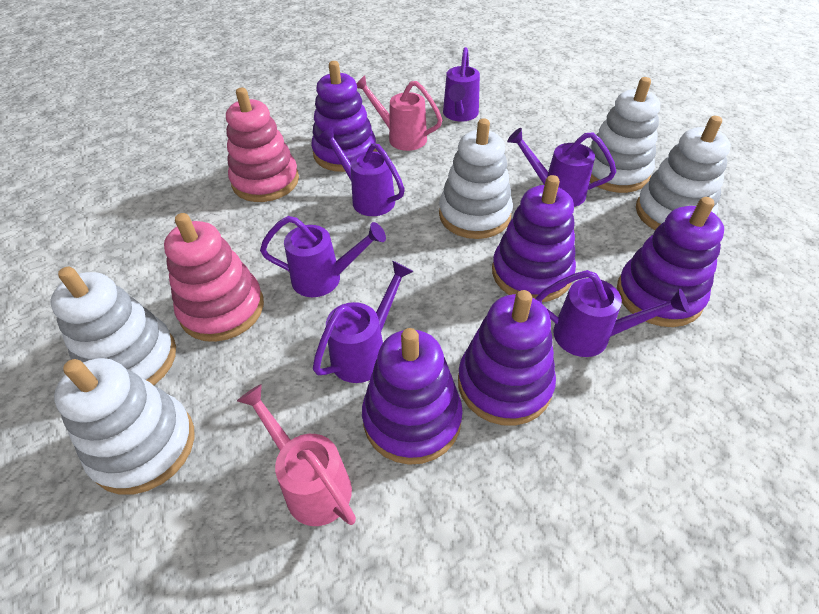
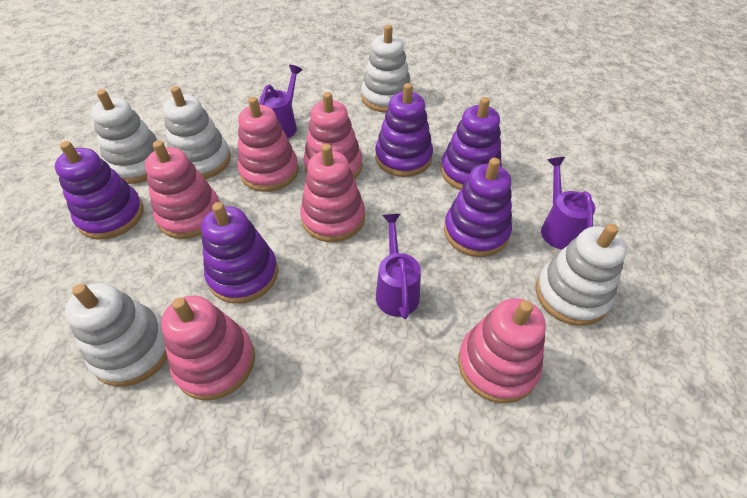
pink stacking toy: [164,213,264,342] [226,88,299,202] = 2 -> [145,141,220,239] [161,296,255,400] [237,97,299,192] [300,144,365,242] [303,92,363,179] [458,298,546,403] = 6
pink watering can: [237,384,356,526] [356,75,442,151] = 2 -> none = 0
purple watering can: [260,216,386,297] [313,261,413,383] [319,126,405,216] [443,47,480,121] [507,128,616,207] [536,270,689,357] = 6 -> [259,65,302,139] [376,214,421,319] [541,157,595,250] = 3

